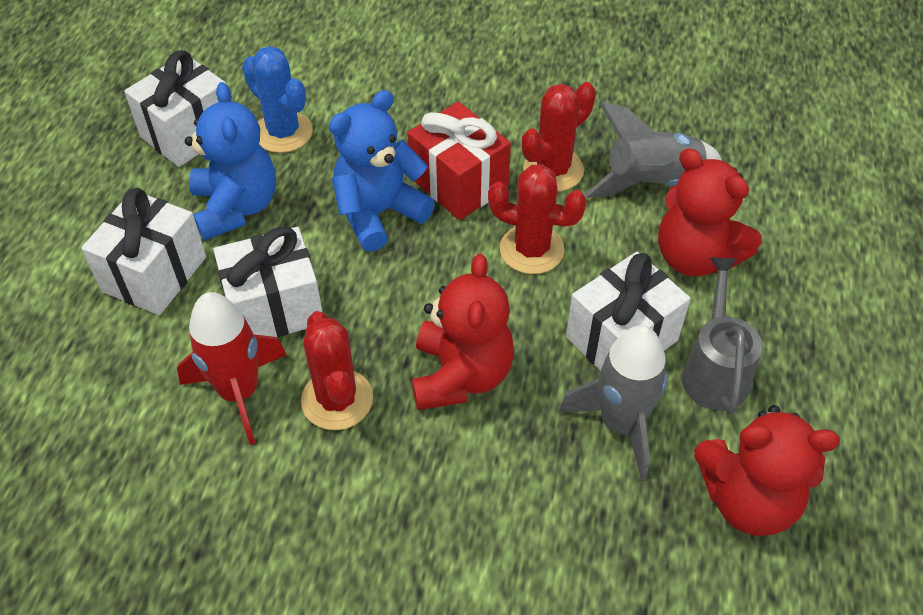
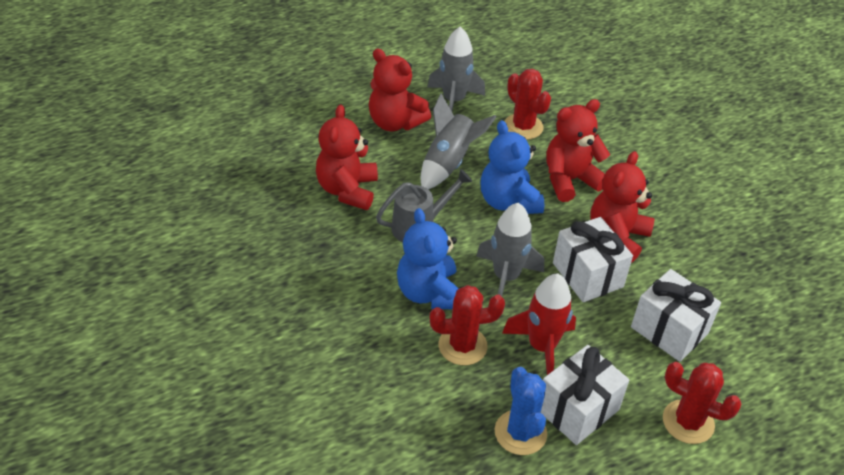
grey rocket: [558,325,668,480] [584,102,722,198] = 2 -> [421,93,497,189] [427,27,485,111] [476,203,544,296] = 3
red gift: [407,102,511,220] = 1 -> none = 0
red teddy bear: [412,253,514,410] [658,148,761,276] [694,405,840,536] = 3 -> [316,105,378,210] [369,49,431,131] [546,99,610,202] [590,151,655,263] = 4
white gift: [81,188,206,315] [124,50,226,167] [213,226,323,337] [566,252,691,371] = 4 -> [541,345,629,445] [553,217,633,302] [631,269,721,362] = 3

